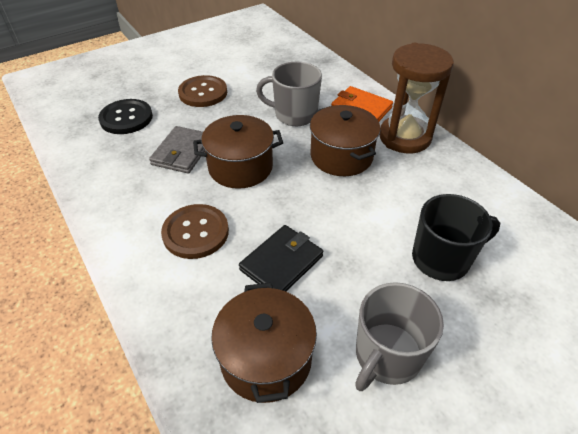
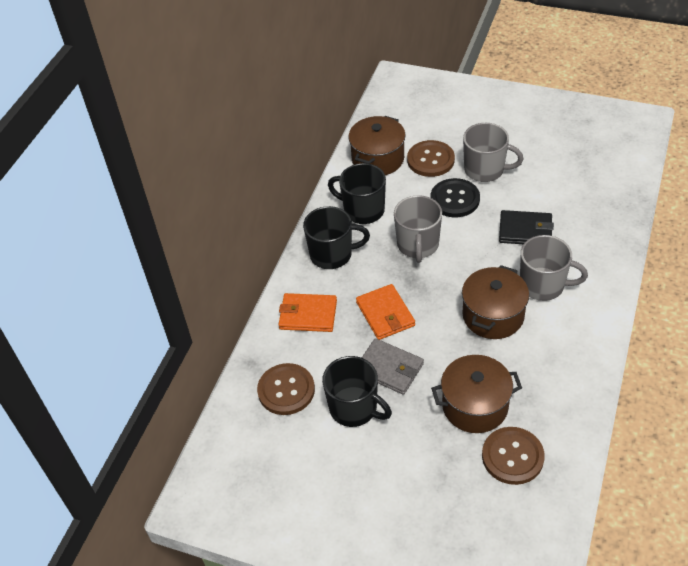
black mug: [412,194,500,281] = 1 -> [303,206,370,269] [322,356,392,427] [328,163,386,224] = 3
brown button: [161,204,229,259] [178,75,227,107] = 2 -> [257,363,315,415] [407,140,455,177] [482,427,545,485] = 3
brown hourglass: [379,43,454,153] = 1 -> none = 0
grey mug: [256,62,322,126] [355,282,444,391] = 2 -> [394,195,442,263] [463,123,523,182] [520,235,588,301] = 3
orange wallet: [331,86,393,121] = 1 -> [278,293,337,332] [356,284,415,340] = 2

